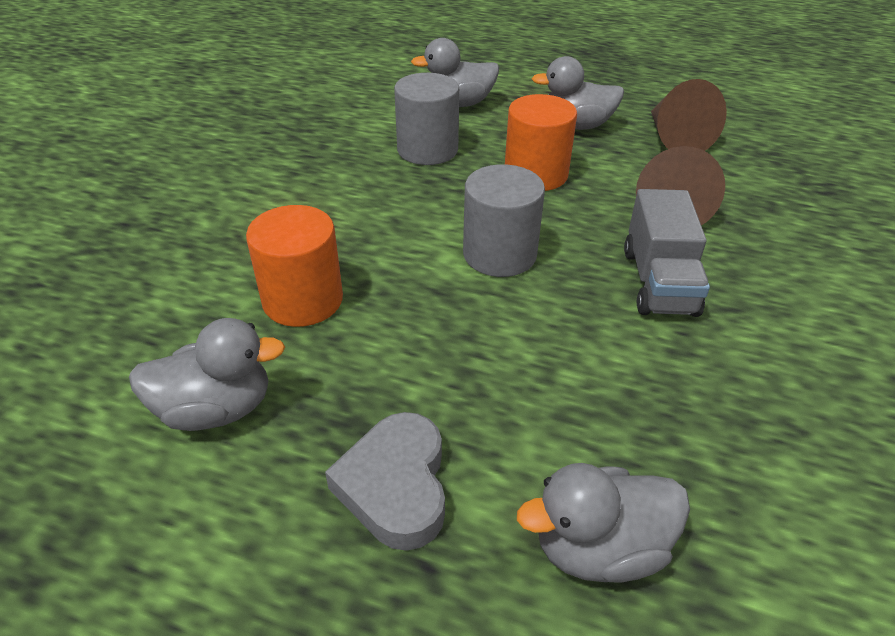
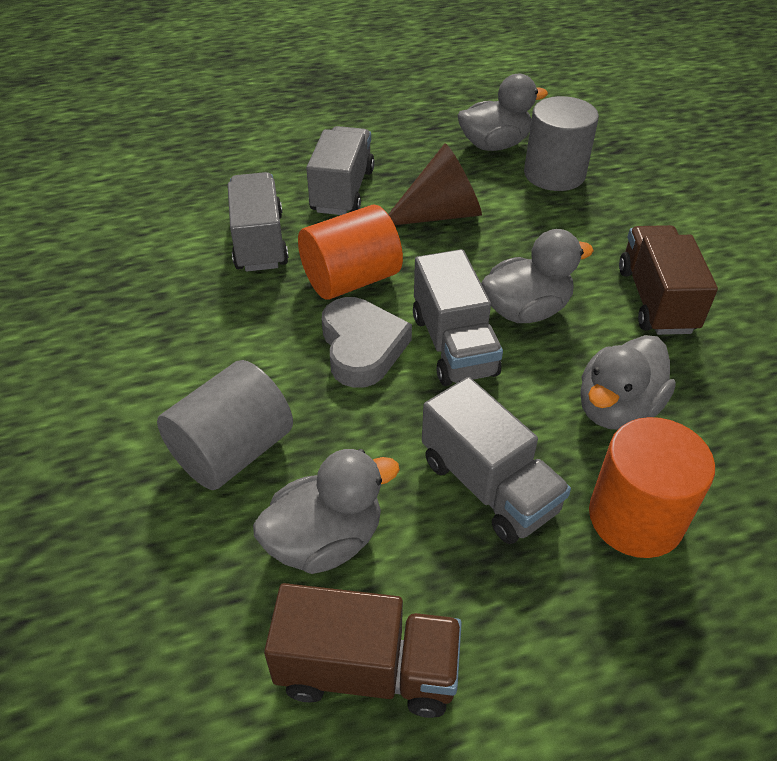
brown cone: [636,146,725,225] [651,79,727,151] = 2 -> [388,143,482,225] = 1
brown truck: none = 0 -> [264,583,462,718] [619,225,718,335] = 2
grey truck: [624,189,710,317] = 1 -> [228,172,289,272] [306,126,375,215] [413,249,503,386] [422,377,571,544] = 4

